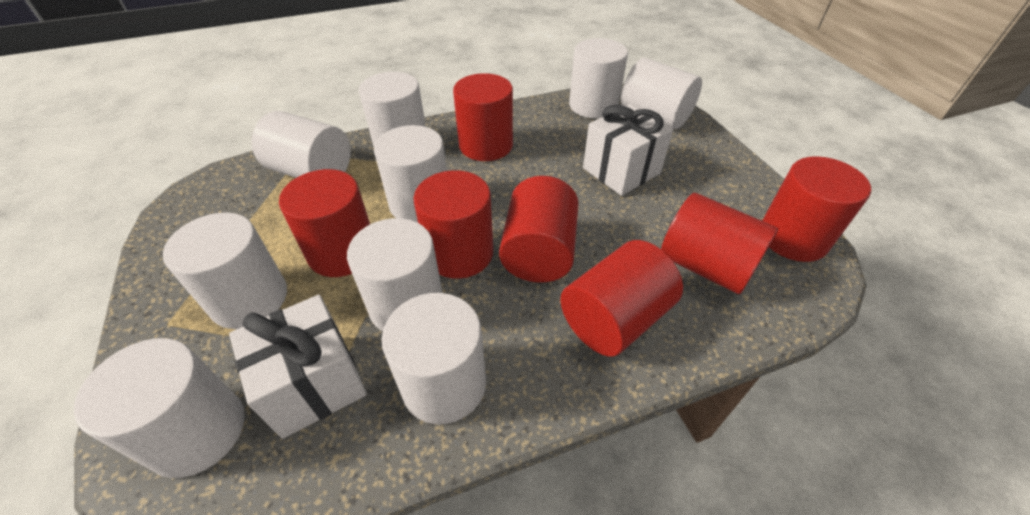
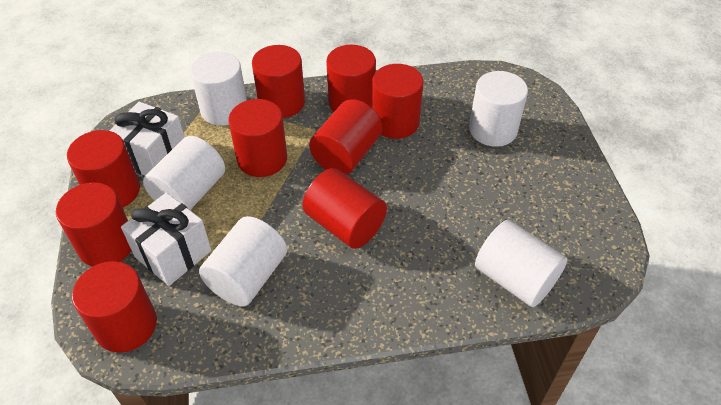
red cylinder: [279,169,370,277] [414,170,493,279] [453,73,513,161] [499,176,579,283] [560,240,683,357] [661,193,778,294] [762,156,871,262] = 7 -> [56,182,132,267] [67,130,140,208] [72,261,157,353] [229,99,287,177] [252,45,305,118] [302,168,387,249] [309,99,383,175] [326,45,376,112] [372,64,424,139] = 9
white cylinder: [74,338,245,478] [163,212,287,329] [252,111,351,178] [347,218,443,331] [359,72,426,146] [374,125,447,222] [382,293,486,424] [569,38,628,118] [621,58,702,129] = 9 -> [143,136,225,210] [190,52,247,126] [199,216,287,307] [469,71,528,147] [475,220,567,307] = 5

